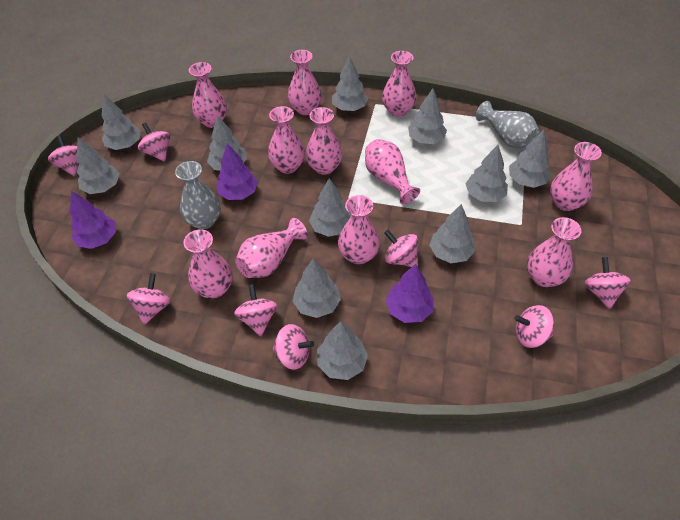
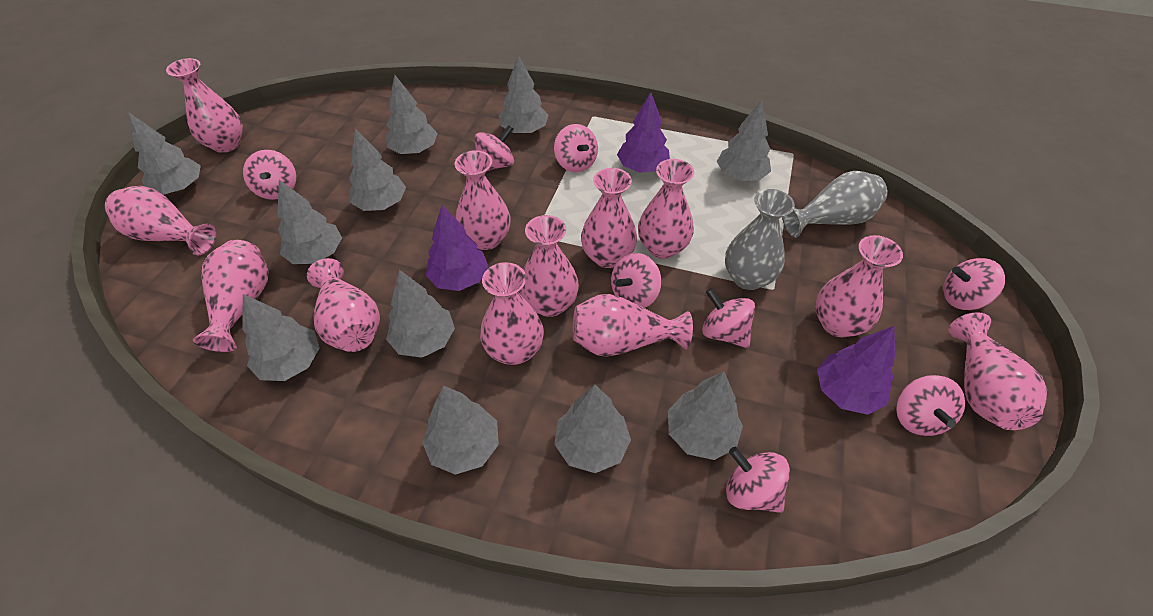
pink vase: [183,229,233,298] [189,62,227,128] [235,218,308,278] [268,106,305,174] [288,50,322,115] [305,107,342,175] [338,195,380,264] [365,139,420,204] [382,51,416,117] [527,217,582,287] [550,142,602,211] = 11 -> [105,186,216,255] [166,58,243,153] [193,240,269,352] [307,258,380,352] [455,150,511,250] [480,262,544,365] [520,215,579,317] [573,294,693,357] [581,168,637,268] [638,159,694,259] [815,235,903,337] [949,312,1047,430] = 12

